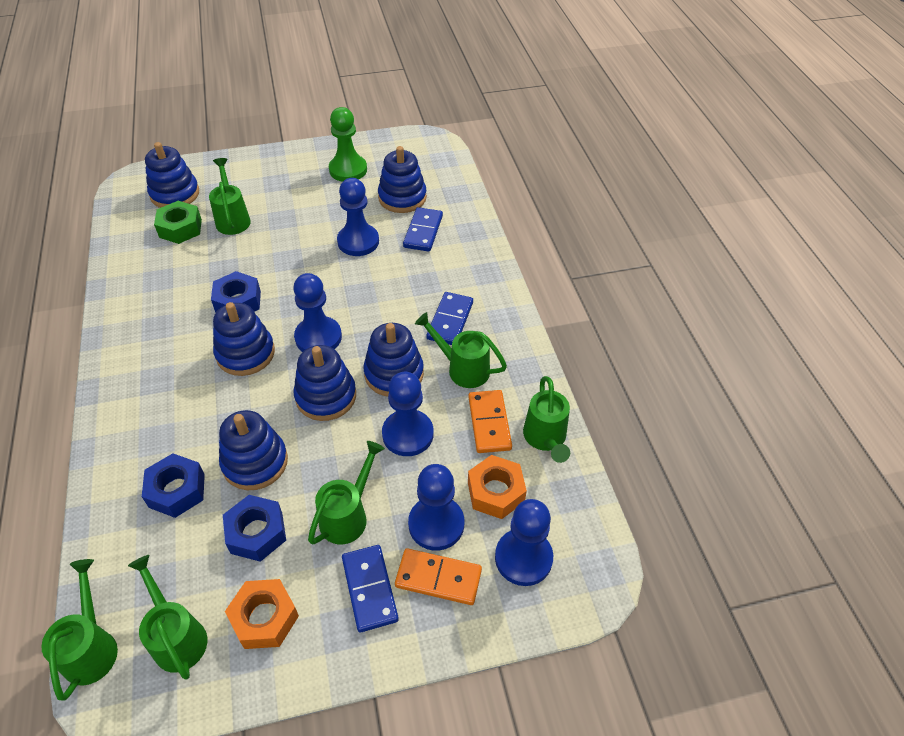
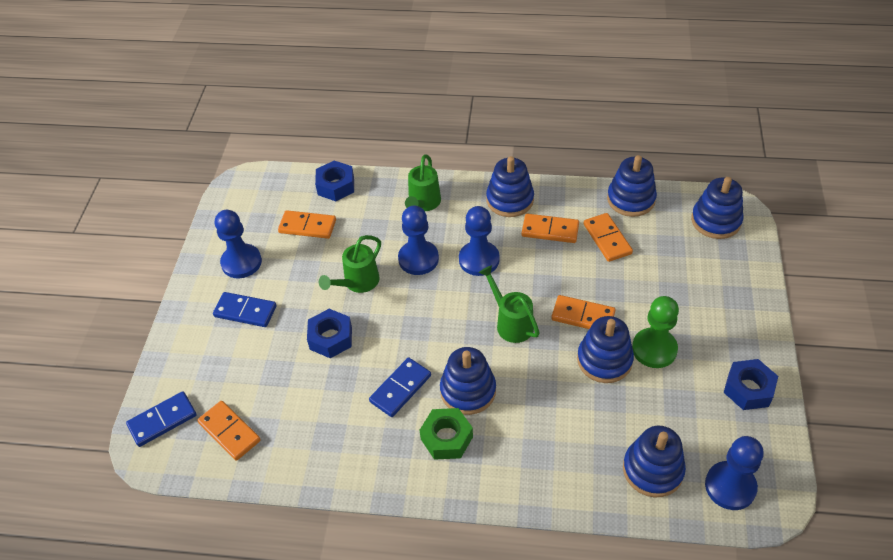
blue pawn: [293,273,342,352] [337,178,379,256] [382,372,434,456] [408,464,464,551] [495,499,553,586] = 5 -> [215,210,262,278] [398,205,439,275] [459,206,500,276] [705,436,764,510] = 4
green watering can: [41,559,118,701] [128,555,207,680] [209,158,251,235] [308,441,385,545] [415,312,507,388] [523,376,570,463] = 6 -> [319,235,381,293] [405,154,441,211] [479,265,540,343] = 3
orange domino: [395,548,482,605] [468,390,512,453] = 2 -> [197,401,261,461] [278,210,336,239] [522,214,579,243] [551,295,615,329] [583,213,633,262] = 5
orange nut: [225,579,299,649] [468,455,527,519] = 2 -> none = 0

